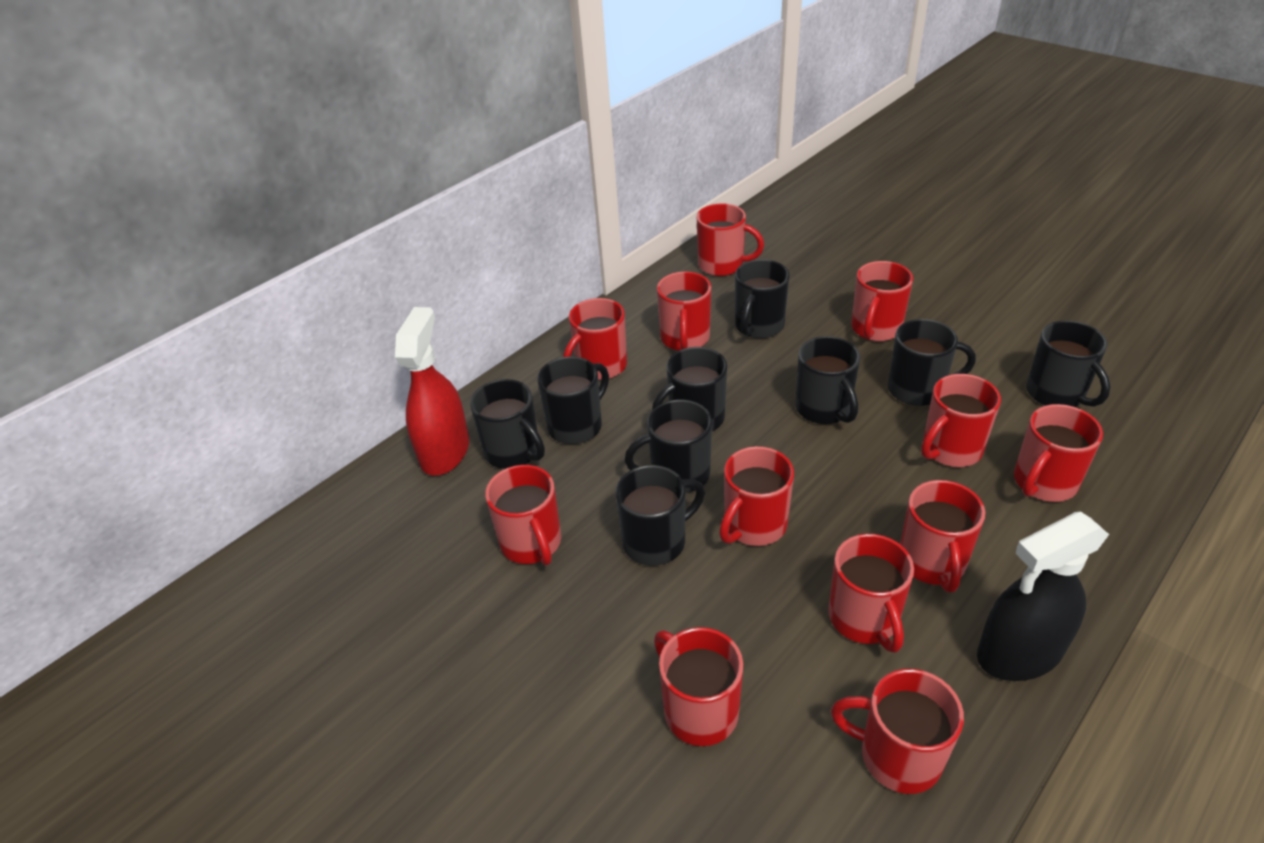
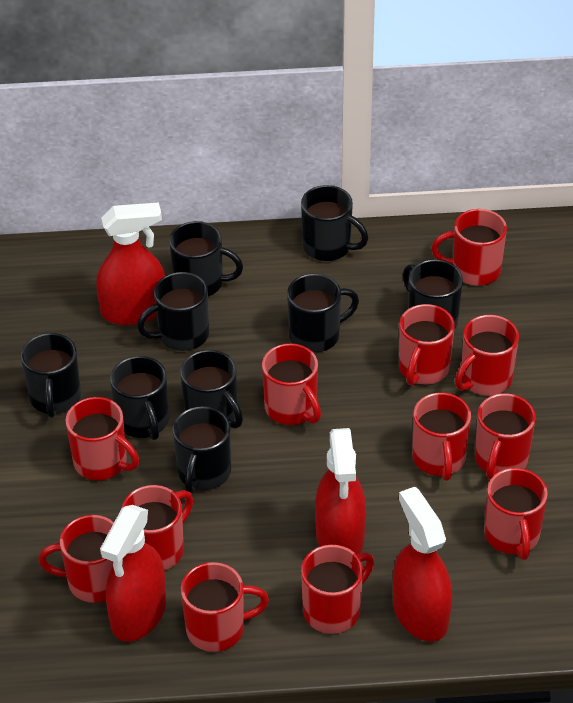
black spray bottle: [977,512,1109,681] = 1 -> none = 0
red spray bottle: [395,307,469,476] = 1 -> [96,202,165,325] [100,505,166,642] [315,428,366,555] [393,487,452,642] = 4

